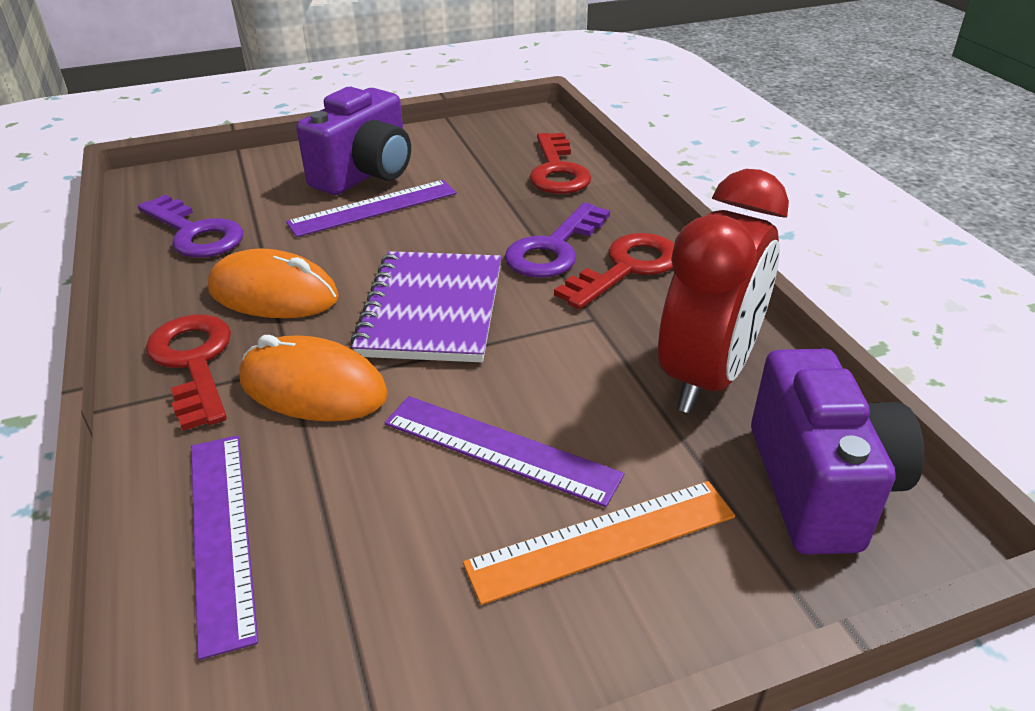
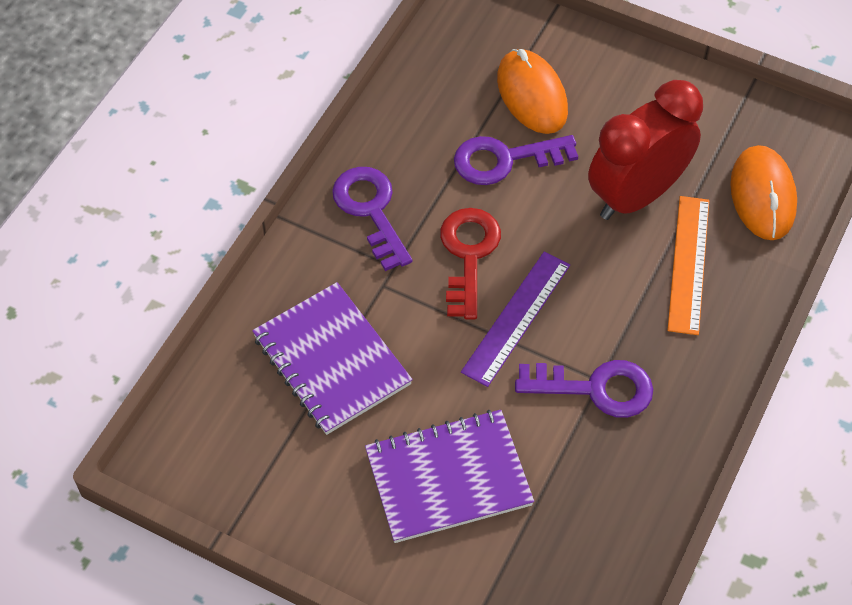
purple camera: [296,87,411,195] [751,348,924,555] = 2 -> none = 0
purple key: [138,195,243,258] [505,202,610,278] = 2 -> [332,167,412,271] [454,135,578,185] [515,360,653,418] = 3
purple notebook: [351,251,501,362] = 1 -> [252,282,413,435] [365,410,534,543] = 2
purple ruler: [191,435,258,660] [286,180,457,237] [385,396,624,507] = 3 -> [461,252,570,387] = 1
red key: [146,315,231,431] [529,133,591,194] [554,233,674,310] = 3 -> [440,208,501,320] = 1

